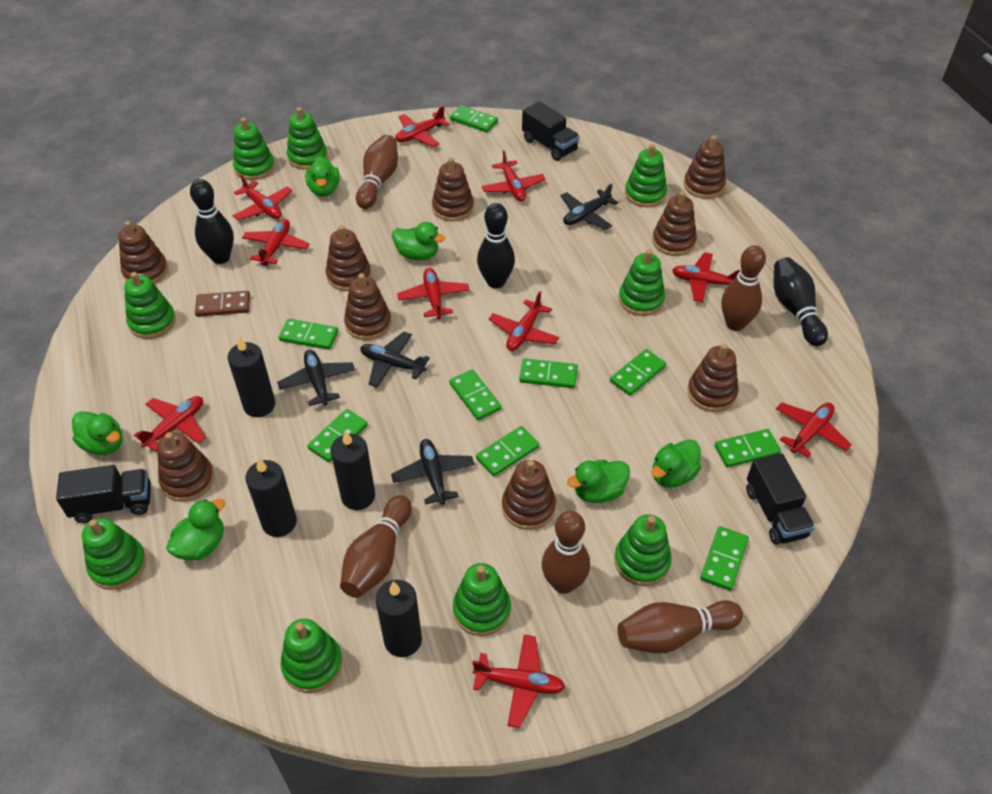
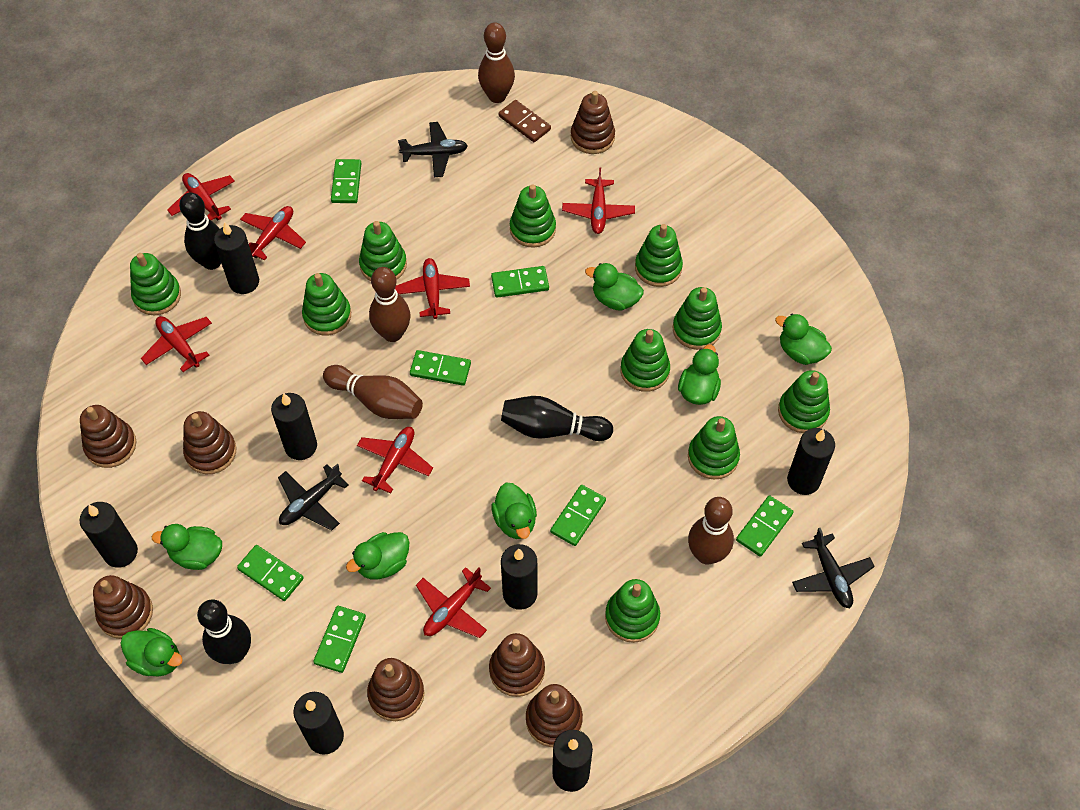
black candle: [228,337,275,417] [246,457,297,537] [331,430,375,510] [376,580,422,657] = 4 -> [79,502,138,568] [214,222,259,294] [271,393,317,460] [293,692,344,755] [501,544,537,610] [552,730,593,792] [787,428,835,495] = 7
black plane: [277,350,355,406] [360,331,430,387] [391,439,474,505] [561,183,618,230] = 4 -> [278,464,349,530] [398,122,468,177] [792,528,875,608] = 3
black truck: [56,465,151,523] [522,101,579,161] [746,453,815,545] = 3 -> none = 0
brown bowling pin: [340,495,412,598] [356,135,398,209] [542,511,590,594] [617,600,743,653] [721,245,766,331] = 5 -> [323,365,423,419] [369,267,410,342] [478,23,515,103] [688,497,734,565] = 4
brown stacking toy: [118,221,168,284] [157,432,215,502] [326,225,371,291] [344,273,391,340] [432,157,474,221] [502,460,556,530] [652,191,697,256] [684,135,726,199] [687,344,738,412] = 9 -> [80,405,136,468] [93,575,153,639] [183,411,236,474] [367,658,424,721] [489,633,545,697] [526,684,583,747] [571,91,615,154] = 7
green domino: [279,319,338,350] [307,409,368,462] [449,369,501,420] [450,105,498,133] [476,426,539,476] [519,358,578,388] [610,349,666,396] [700,526,749,591] [715,429,781,467] = 9 -> [237,545,304,601] [313,606,366,673] [331,159,361,203] [410,350,471,386] [491,266,549,298] [550,485,606,546] [736,495,794,557] = 7
green duck: [72,411,123,455] [166,499,225,560] [305,156,340,197] [392,222,445,260] [567,460,630,503] [651,439,701,488] = 6 -> [120,628,183,677] [152,524,222,570] [346,532,409,579] [491,482,537,539] [585,263,644,311] [678,345,721,405] [775,314,832,365] = 7
green stacking toy: [82,518,147,590] [124,272,176,339] [233,117,275,180] [280,619,343,693] [287,107,328,170] [453,563,511,636] [614,514,672,586] [619,250,665,316] [625,144,667,207] = 9 -> [130,253,181,315] [302,273,351,336] [359,221,407,281] [510,184,556,248] [605,579,660,643] [620,329,670,392] [635,224,683,287] [672,287,722,350] [688,416,740,479] [778,370,830,433] = 10
red plane: [134,396,206,452] [233,174,292,220] [242,219,309,266] [395,106,449,147] [397,268,470,319] [472,635,565,728] [481,150,545,202] [489,291,559,351] [672,252,740,303] [776,402,852,457] = 10 -> [141,316,212,372] [167,173,235,220] [240,206,306,261] [357,427,433,494] [395,258,470,319] [416,567,491,638] [562,167,635,234] = 7

